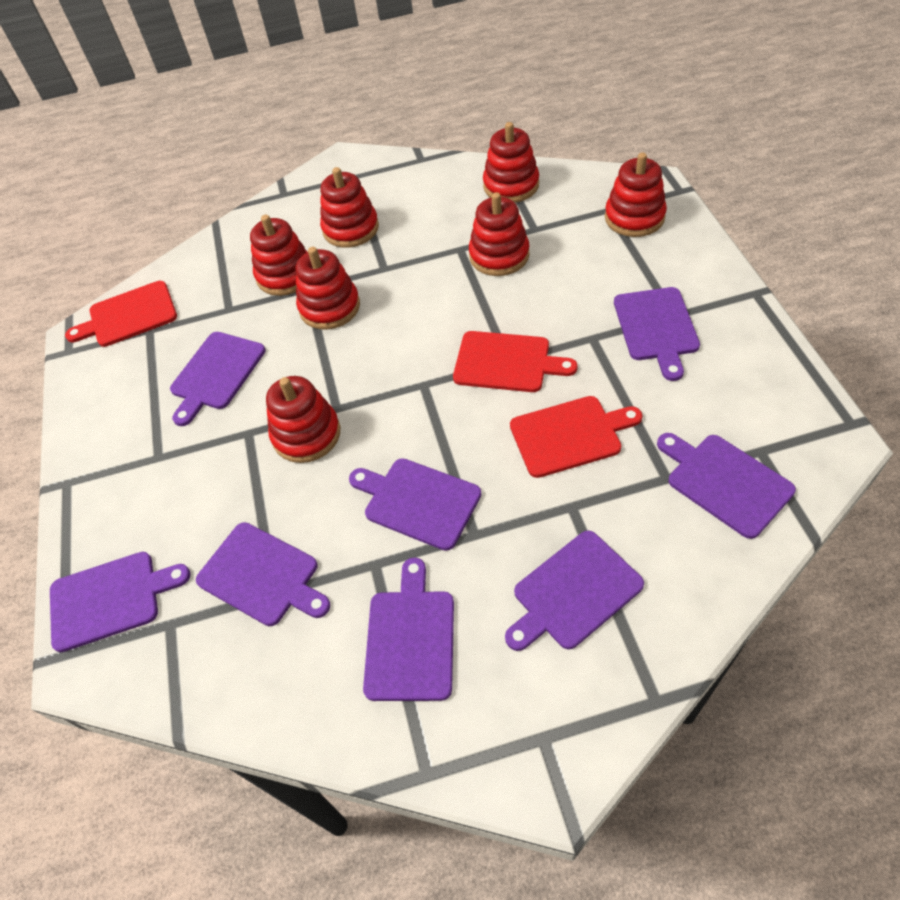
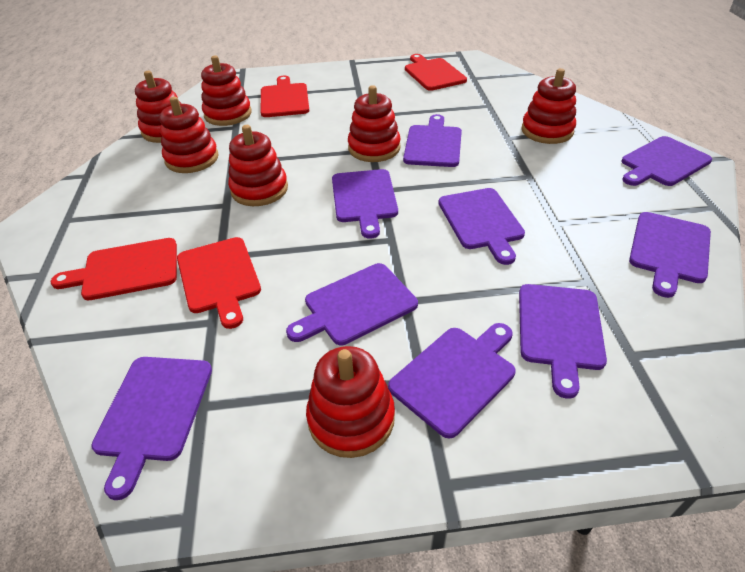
purple cutting board: [50,552,190,652] [170,332,265,426] [196,522,330,626] [349,458,481,551] [363,558,454,701] [505,530,644,651] [614,287,700,381] [657,433,796,539] = 8 -> [91,357,212,500] [286,263,418,345] [332,169,398,238] [388,323,516,439] [403,114,462,167] [438,188,525,265] [519,284,607,399] [622,136,712,186] [629,212,711,298] = 9
red cutting board: [65,281,177,347] [453,331,578,392] [510,396,643,478] = 3 -> [51,238,177,300] [177,237,261,329] [260,76,310,117] [405,54,467,91] = 4

